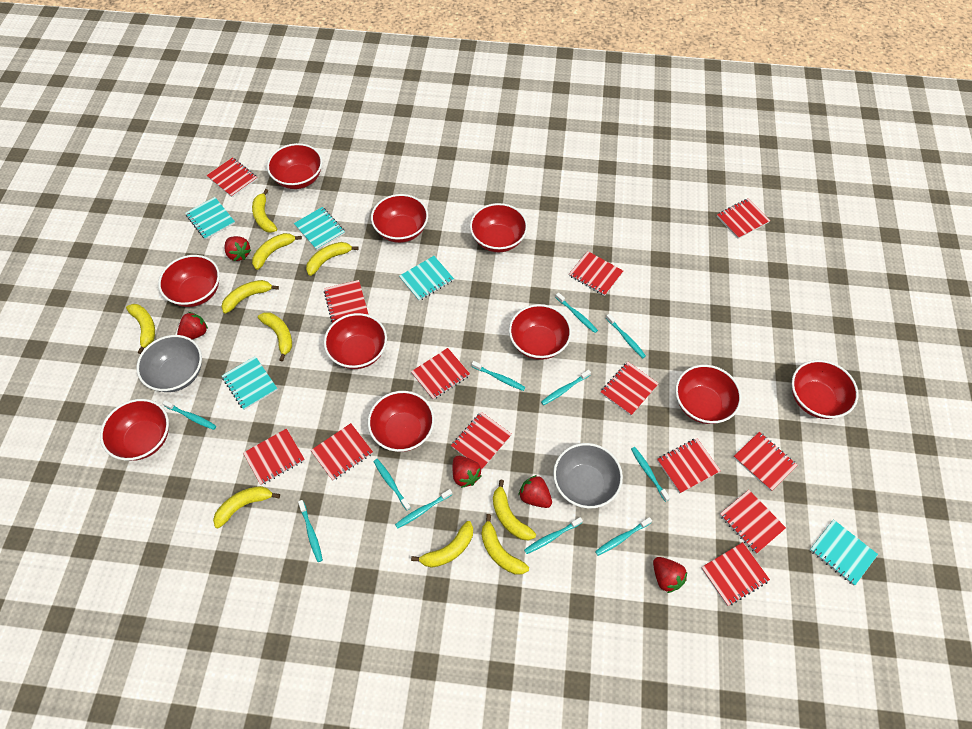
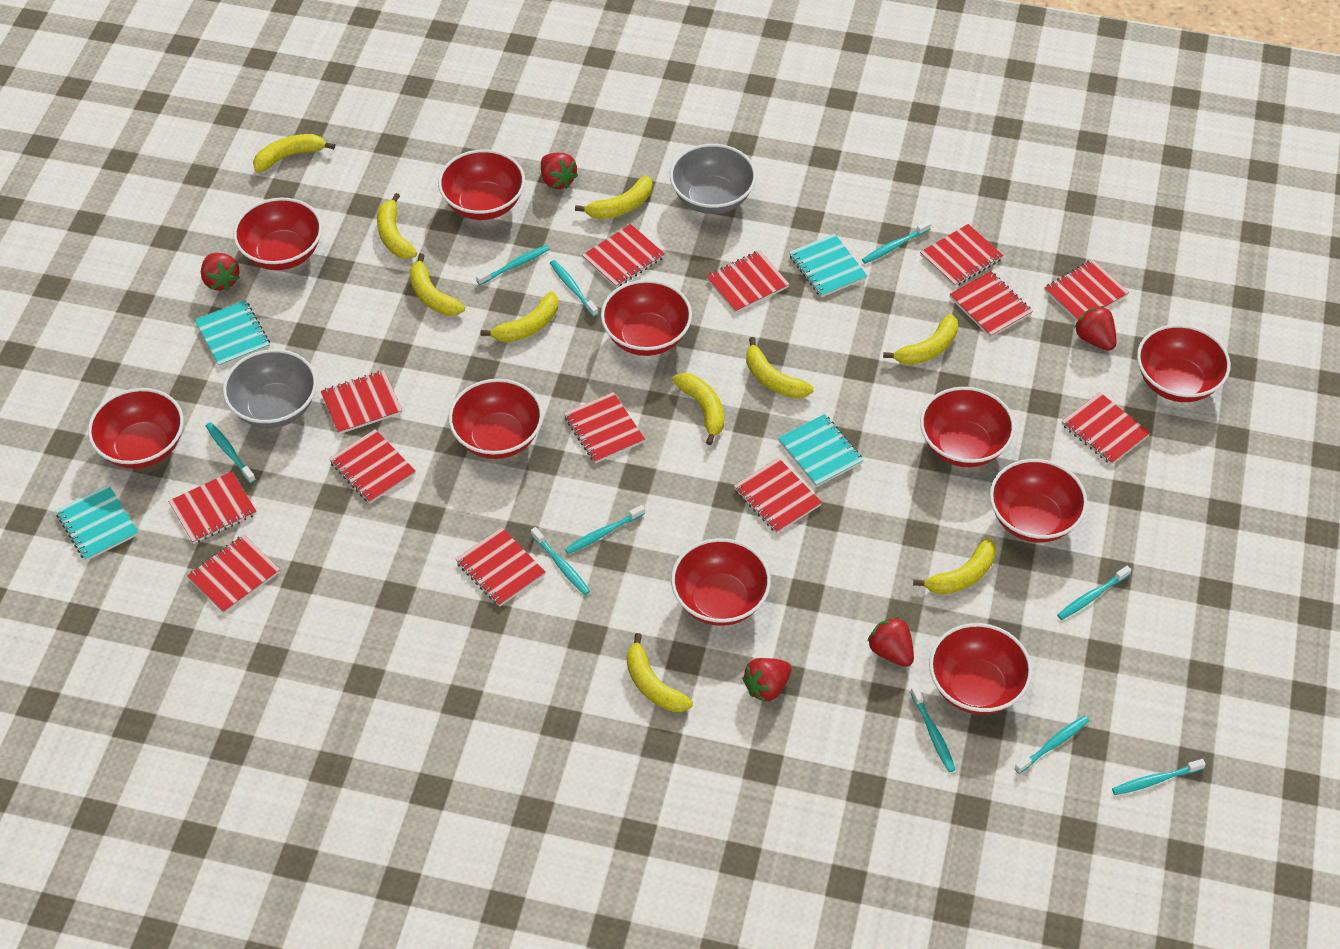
turquoise notebook: [185,197,235,240] [222,356,278,410] [294,207,345,250] [399,256,454,301] [810,519,878,586] = 5 -> [55,484,139,561] [195,300,270,367] [778,414,864,487] [789,233,867,297] = 4
turquoise toothbrush: [162,400,216,430] [298,500,323,562] [373,459,411,511] [395,489,452,529] [472,361,526,391] [524,517,583,554] [541,369,591,405] [555,293,598,333] [595,517,652,556] [606,314,646,358] [631,447,670,502] = 11 -> [206,422,256,483] [476,245,550,285] [531,527,590,595] [550,260,599,317] [565,505,645,554] [862,221,931,264] [910,686,956,772] [1014,715,1089,774] [1057,565,1131,620] [1112,759,1206,795] = 10

